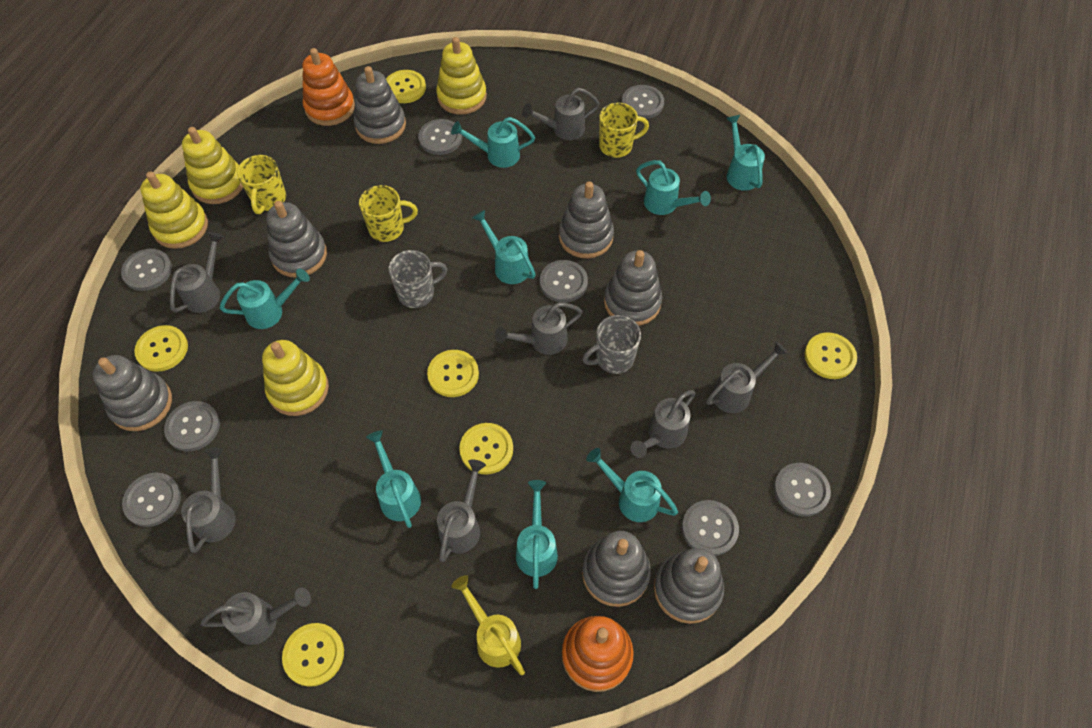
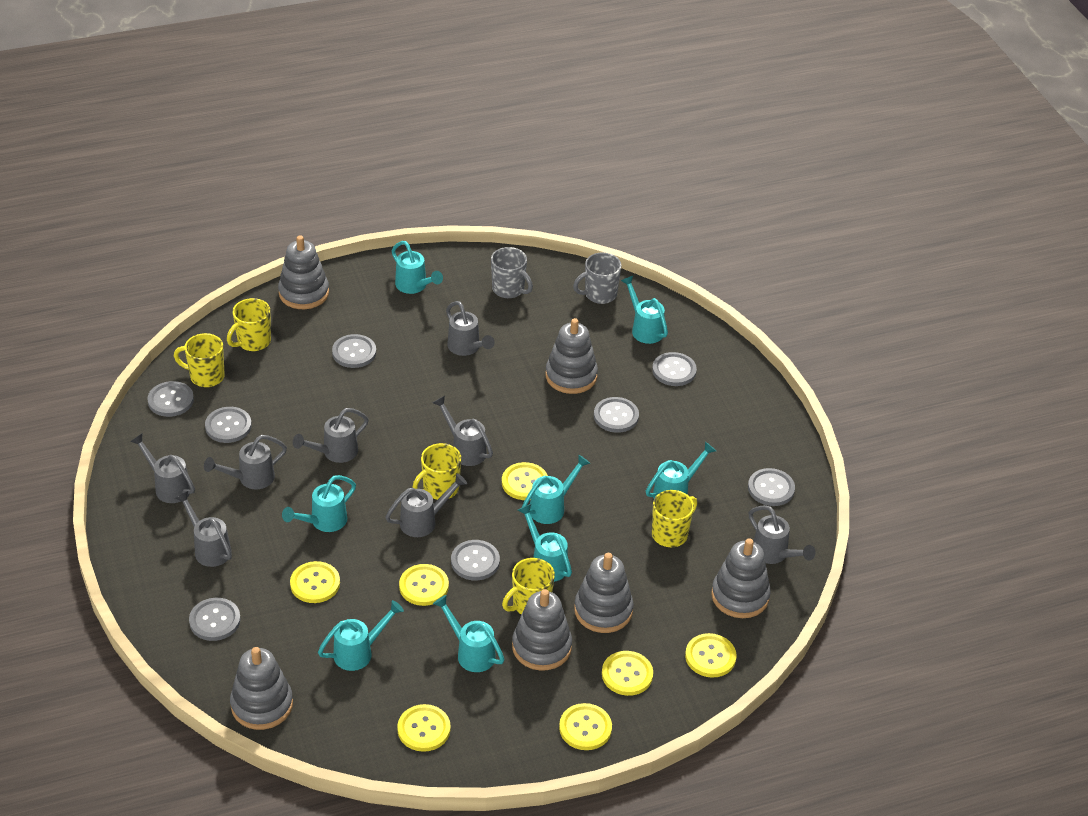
grey stacking toy: [93,355,172,431] [266,201,327,278] [354,66,406,144] [559,181,614,259] [582,531,651,607] [604,250,662,326] [654,548,724,624] = 7 -> [230,647,293,730] [278,235,329,309] [512,589,572,671] [545,318,598,394] [574,553,634,633] [711,538,771,618] = 6
orange stacking toy: [302,48,355,126] [562,616,634,692] = 2 -> none = 0
yellow button: [134,325,188,372] [282,623,344,687] [386,70,426,103] [427,350,479,397] [459,423,513,474] [805,332,857,379] = 6 -> [290,561,340,603] [397,704,451,752] [399,564,449,606] [502,462,548,500] [559,703,612,750] [602,651,653,696] [685,633,736,678] = 7
yellow mug: [237,155,286,214] [359,185,418,242] [599,103,649,158] = 3 -> [174,333,225,387] [227,298,271,351] [412,443,461,500] [502,558,555,615] [652,490,697,547] = 5
yellow stacking toy: [140,171,208,249] [182,127,243,204] [262,340,329,416] [436,37,487,115] = 4 -> none = 0
yellow watering can: [451,575,525,675] = 1 -> none = 0

